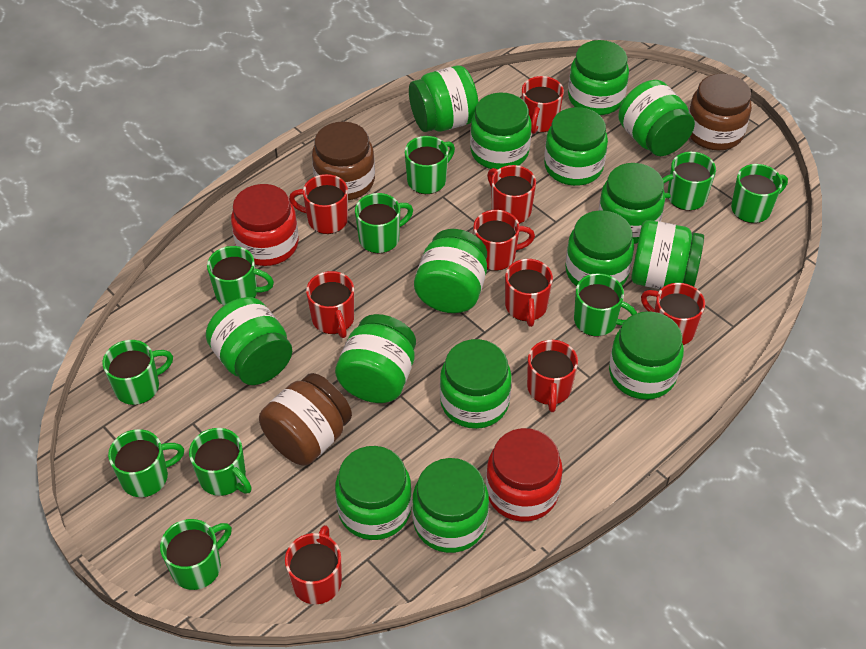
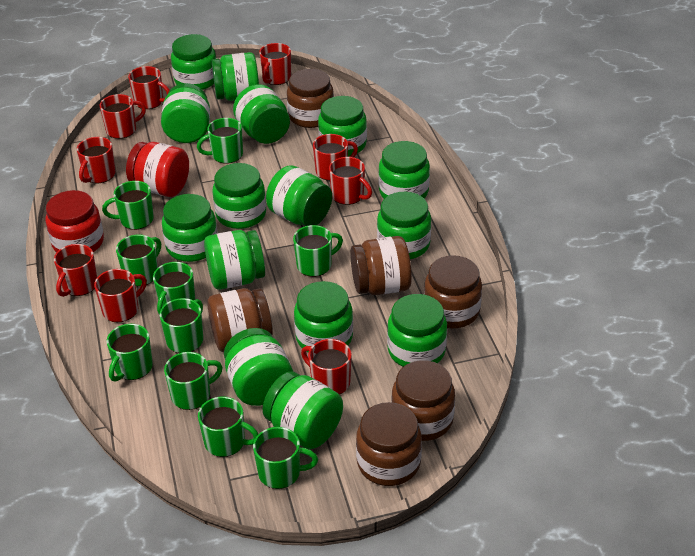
brown jar: [259,373,352,466] [312,122,375,200] [689,74,752,151] = 3 -> [207,288,273,352] [287,69,334,128] [350,236,412,295] [356,402,422,486] [391,360,455,441] [424,255,482,328] = 6

